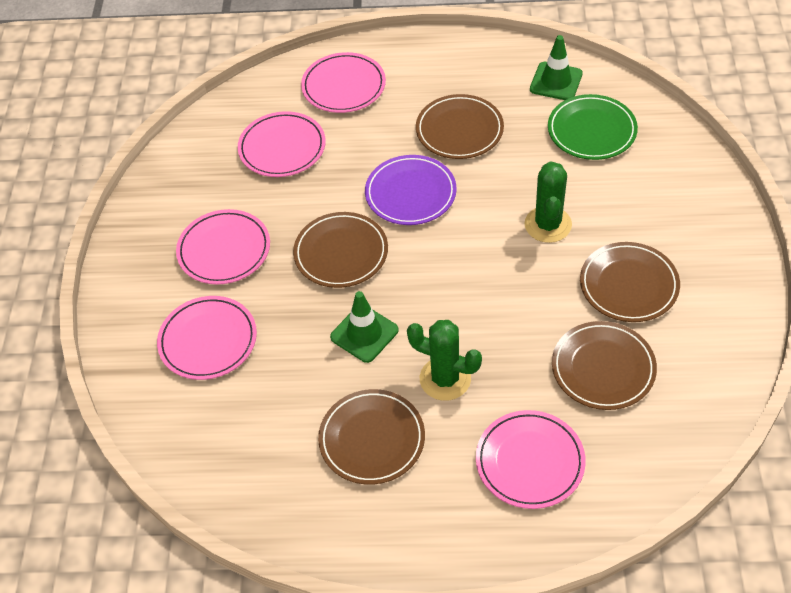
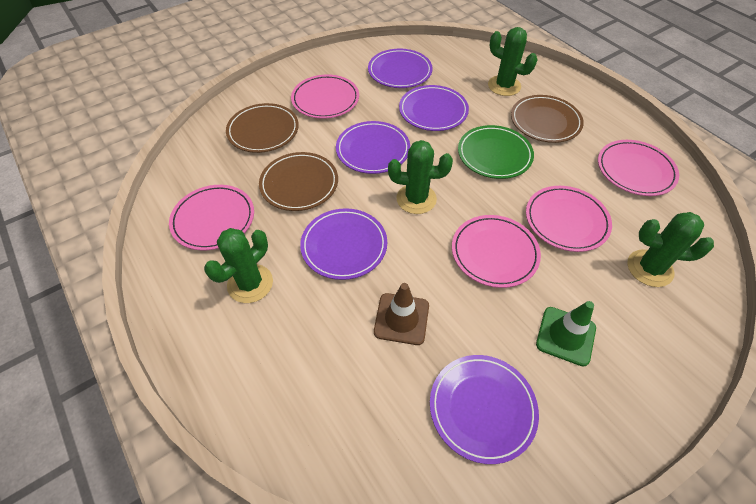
brown plate: [293,212,388,288] [318,389,425,485] [416,94,504,159] [552,321,657,410] [580,242,680,322] = 5 -> [226,103,299,153] [259,152,338,211] [511,95,584,143] = 3
brown traffic cone: none = 0 -> [374,283,429,345] = 1
green cactus: [407,320,482,401] [524,162,572,243] = 2 -> [204,228,273,303] [388,140,453,214] [488,27,538,96] [627,212,714,287] = 4
green traffic cone: [330,291,399,363] [530,35,583,100] = 2 -> [536,301,596,366] = 1
purple plate: [365,155,457,225] = 1 -> [300,208,387,280] [336,121,410,174] [368,49,433,88] [399,85,469,131] [430,355,539,464] = 5

